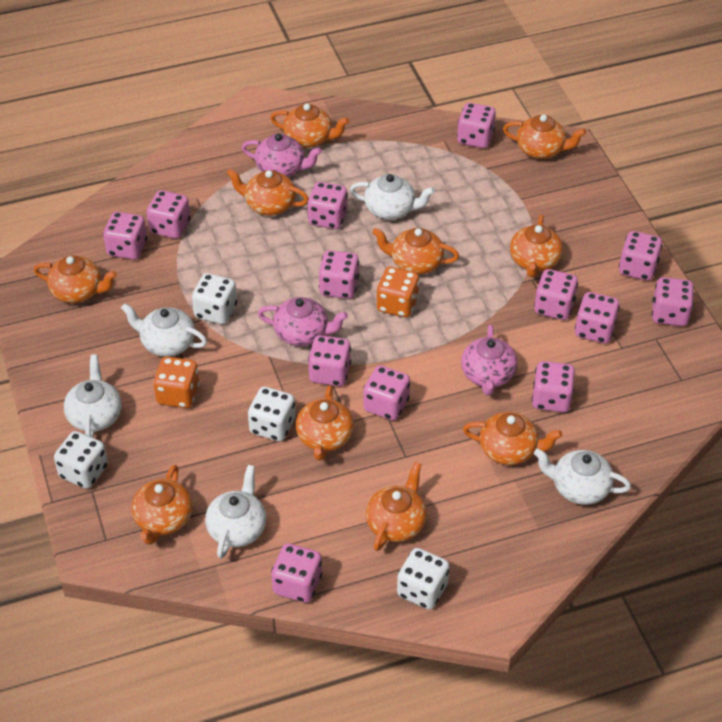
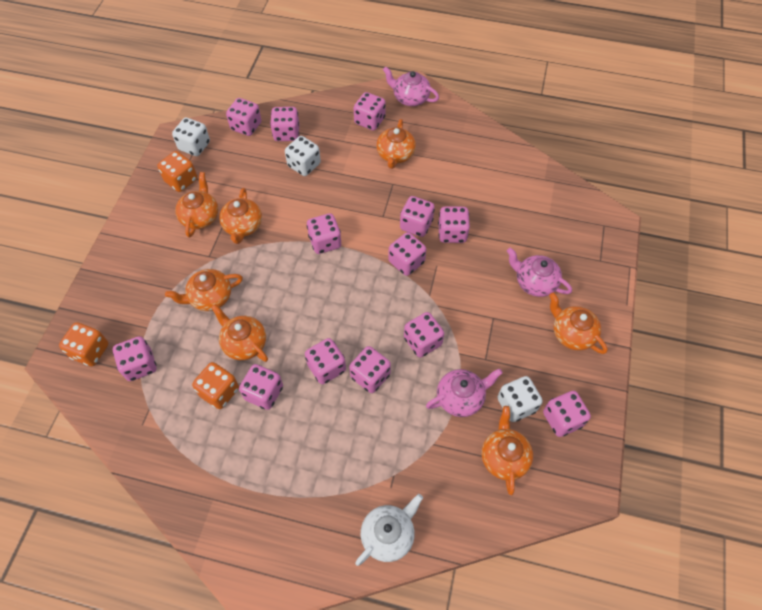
orange dice: [153,357,200,408] [376,267,419,317] = 2 -> [59,322,109,366] [157,151,197,192] [192,362,239,409] = 3
orange teapot: [33,255,117,303] [132,465,193,545] [227,169,309,216] [270,104,349,148] [296,385,354,461] [366,462,427,551] [372,228,459,275] [463,412,562,465] [503,114,586,159] [510,215,563,277] = 10 -> [165,269,243,311] [175,172,218,238] [211,304,268,362] [219,188,262,244] [376,119,416,169] [482,406,533,495] [549,292,608,354] = 7
white dice: [54,431,108,489] [192,273,237,324] [248,387,296,442] [397,548,450,610] = 4 -> [172,118,210,156] [285,136,321,176] [497,376,543,422] = 3
white teapot: [64,355,122,438] [121,303,207,357] [205,465,266,559] [350,174,435,220] [534,449,631,505] = 5 -> [355,494,423,566] = 1

